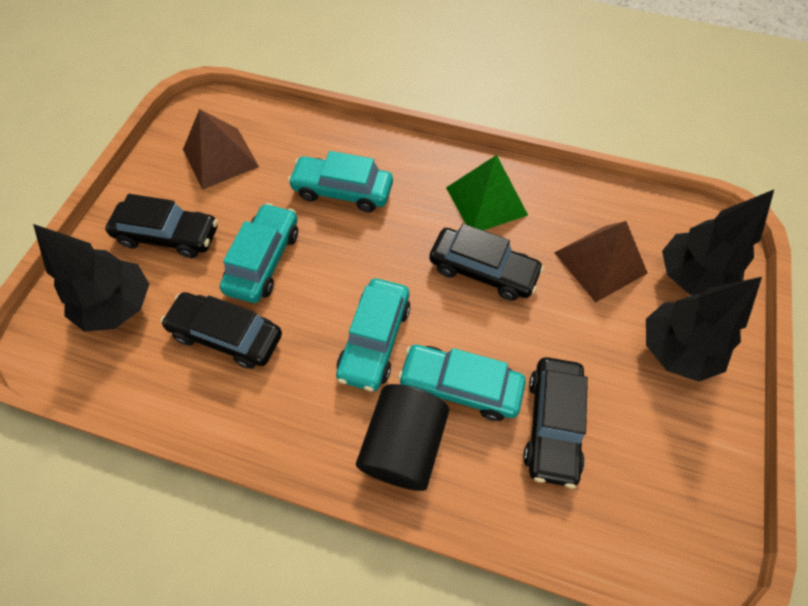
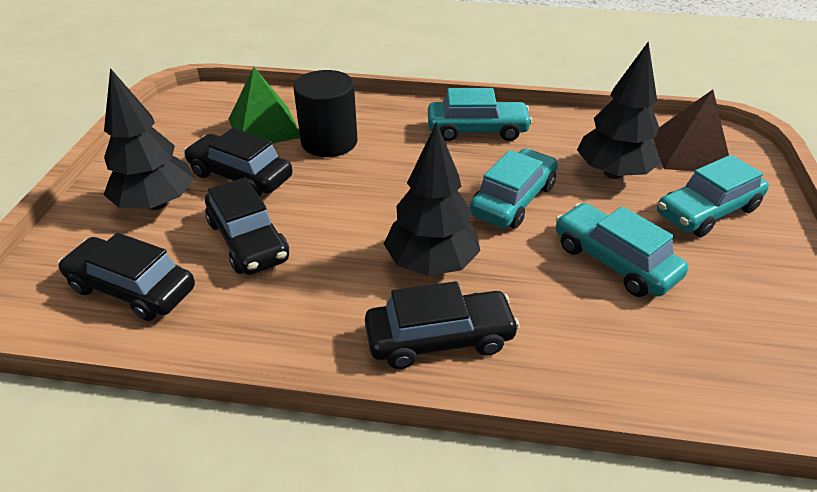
brown pyramid: [183,109,259,190] [554,221,647,303] = 2 -> [653,90,729,171] = 1

